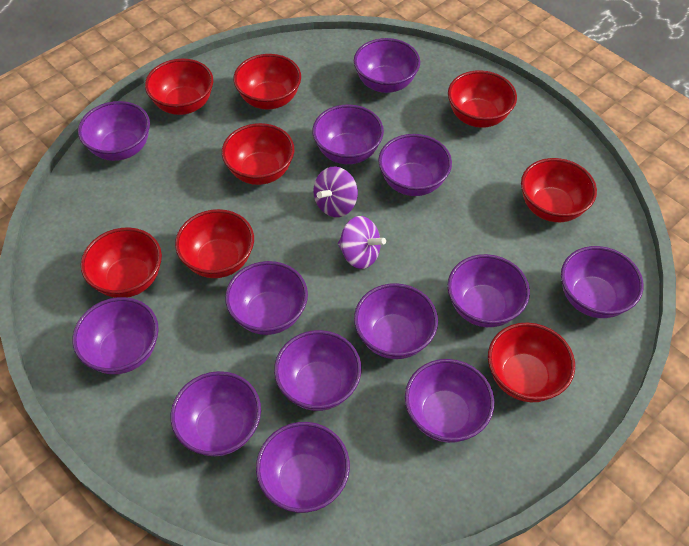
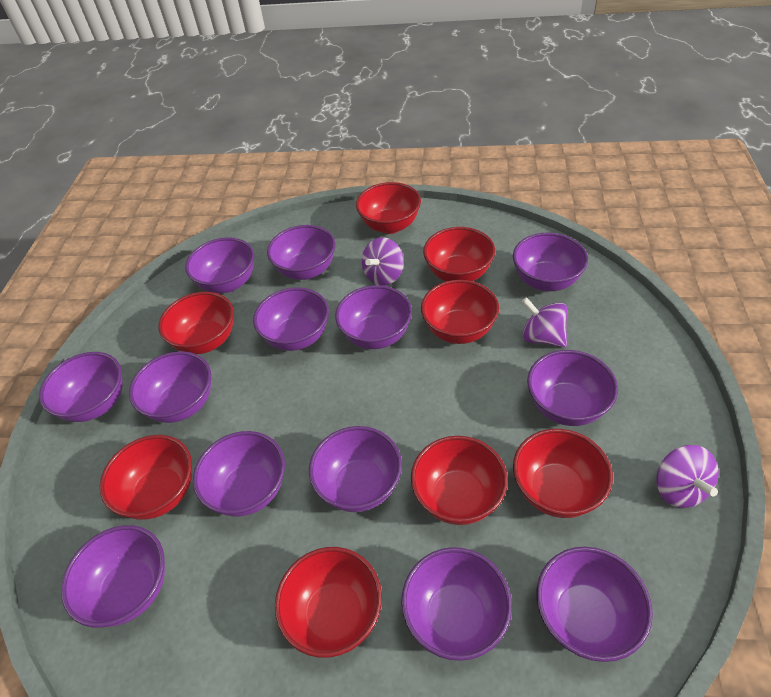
purple spinning top: [313,166,358,217] [337,216,386,269] = 2 -> [362,237,404,286] [521,297,568,347] [656,445,719,508] = 3

